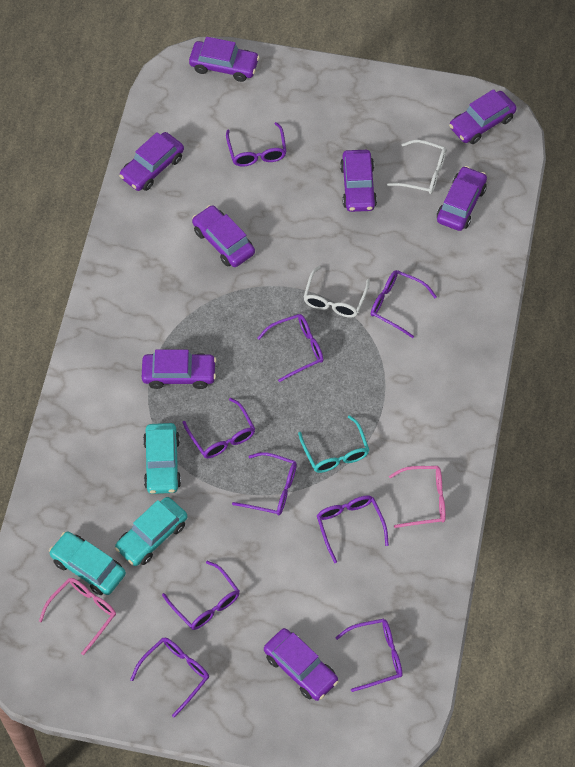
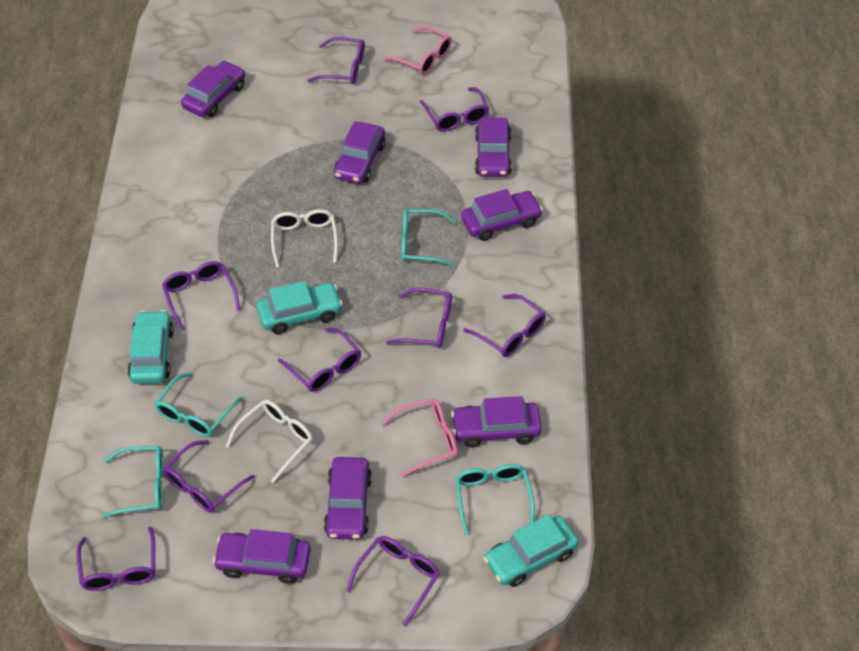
purple car: [119,132,184,191] [142,349,216,389] [189,37,260,82] [192,205,255,267] [264,628,339,701] [340,150,377,212] [437,166,487,231] [449,89,517,144] = 8 -> [181,60,245,117] [213,529,311,584] [324,457,372,540] [334,121,386,184] [451,396,541,448] [461,189,543,241] [475,117,512,177] = 7
turquoise glasses: [298,415,369,473] = 1 -> [101,446,164,518] [155,373,243,437] [402,209,456,267] [455,464,535,536] = 4

